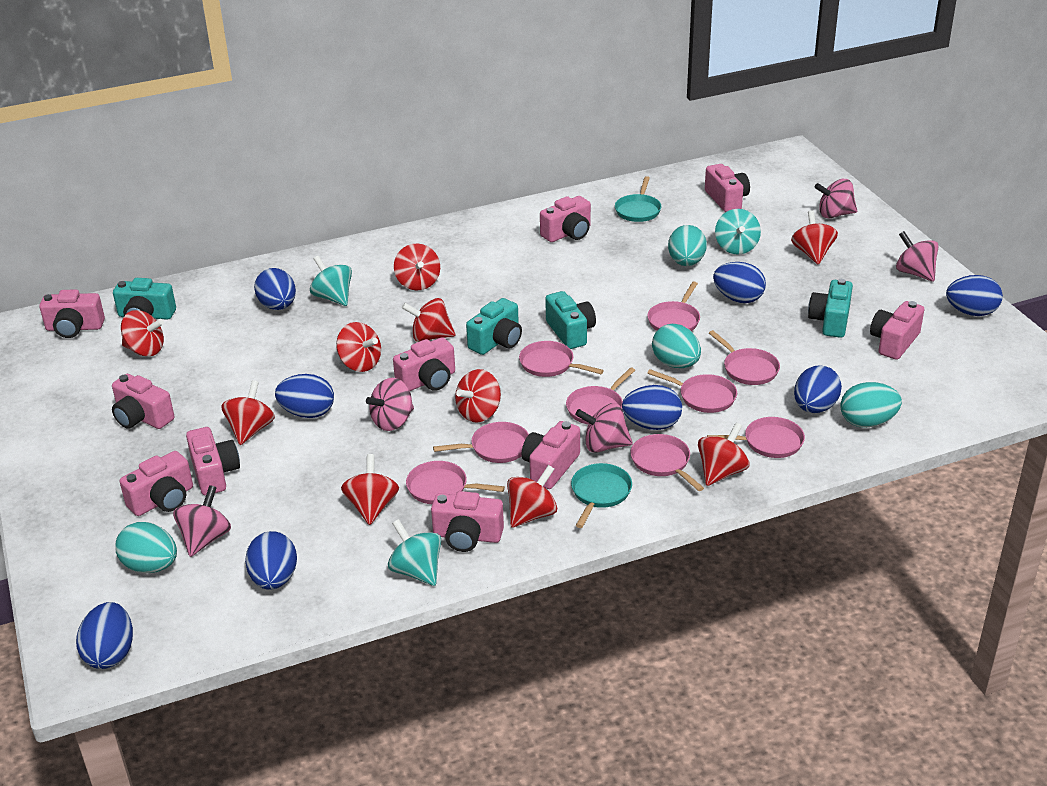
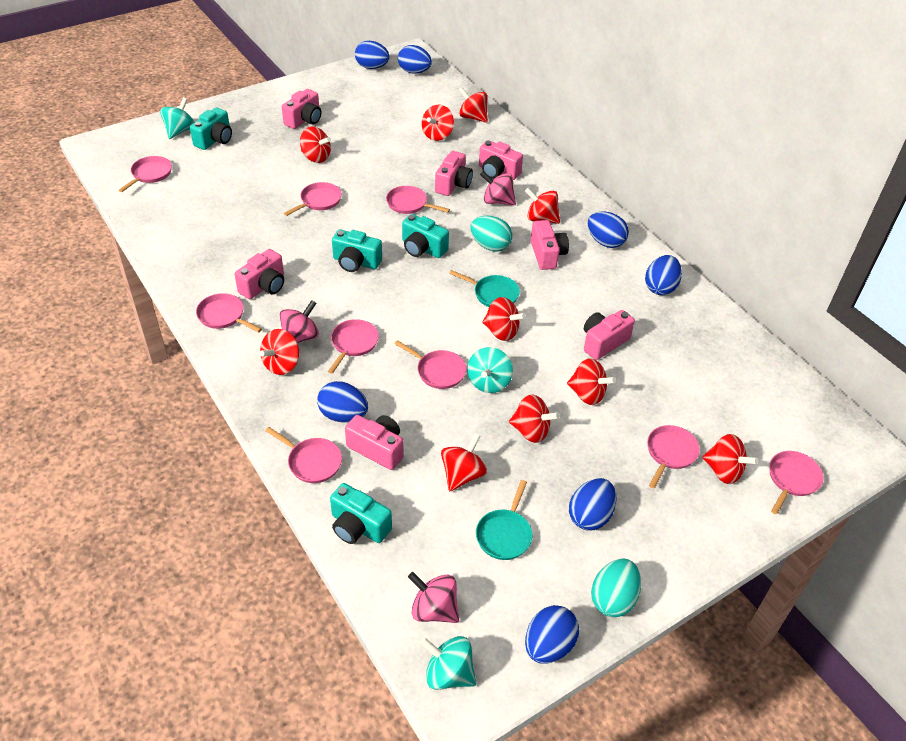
blue egg: [76,602,133,669] [245,531,297,590] [254,268,296,310] [275,374,334,418] [622,385,682,430] [713,262,766,303] [794,365,842,413] [946,275,1003,316] = 8 -> [317,381,368,423] [355,41,389,69] [398,45,432,73] [525,605,579,664] [569,478,617,531] [588,212,629,248] [645,255,682,295] = 7
pink camera: [39,289,105,338] [112,374,175,429] [120,451,193,516] [186,427,240,495] [393,337,455,391] [431,491,504,552] [522,421,580,489] [540,196,591,242] [705,164,750,212] [870,301,924,360] = 10 -> [235,249,284,299] [282,89,321,129] [345,415,403,470] [435,151,473,196] [479,140,523,180] [530,220,569,270] [584,310,635,360] = 7
pink spinning top: [173,485,231,557] [366,378,414,431] [575,403,633,453] [815,179,857,218] [896,231,939,282] = 5 -> [280,300,319,343] [408,572,459,623] [480,171,516,205] = 3
turquoise egg: [115,522,177,573] [652,324,701,368] [668,225,707,266] [840,382,902,428] = 4 -> [471,216,512,252] [591,559,641,617] = 2

